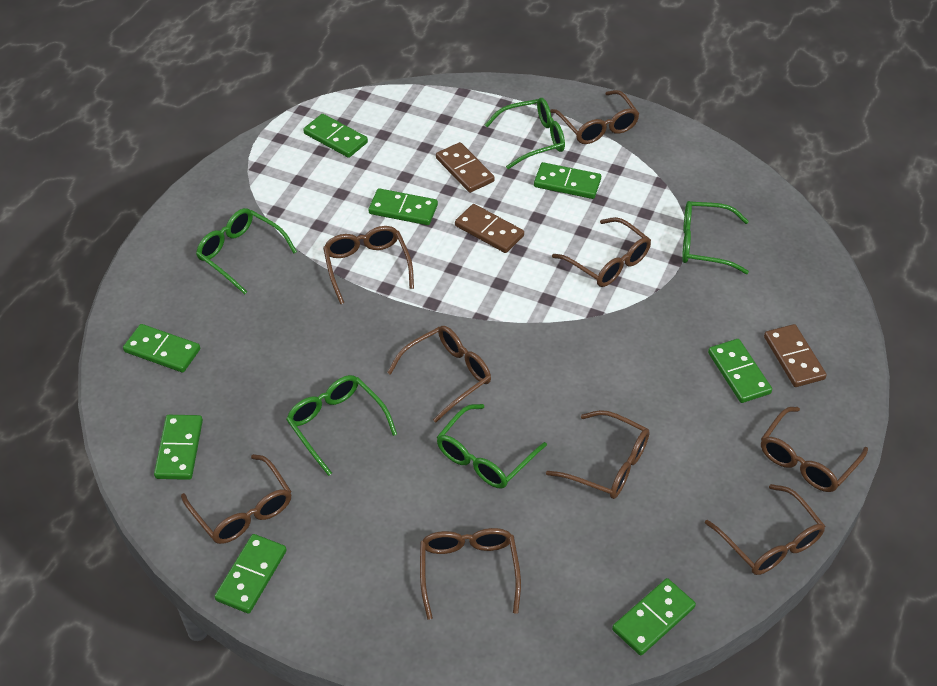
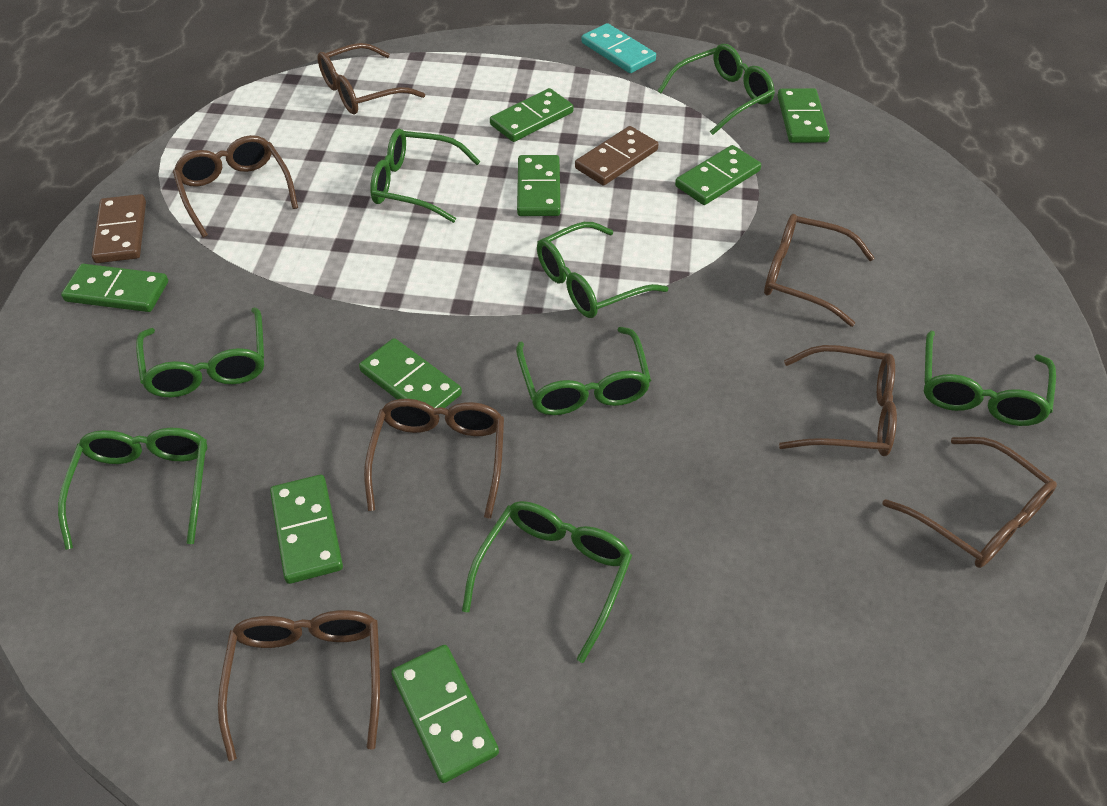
brown domino: [436,142,495,193] [455,204,524,253] [764,324,827,387] = 3 -> [92,194,146,263] [575,126,658,186] = 2
brown glasses: [181,454,292,544] [323,226,414,304] [387,326,491,423] [420,528,521,620] [546,410,650,499] [550,90,639,144] [552,217,651,287] [705,484,826,575] [761,407,868,492] = 9 -> [173,135,298,238] [218,610,380,762] [317,43,425,114] [364,399,504,519] [764,214,875,327] [779,345,897,456] [882,437,1057,568] = 7
green glasses: [196,208,297,294] [286,375,397,476] [437,404,547,488] [485,98,565,169] [682,201,749,274] = 5 -> [58,428,207,550] [136,307,264,397] [370,129,481,223] [462,501,632,663] [516,327,651,415] [537,222,668,318] [657,44,775,135] [924,331,1056,426] = 8
turquoise domino: none = 0 -> [581,23,656,73] = 1

